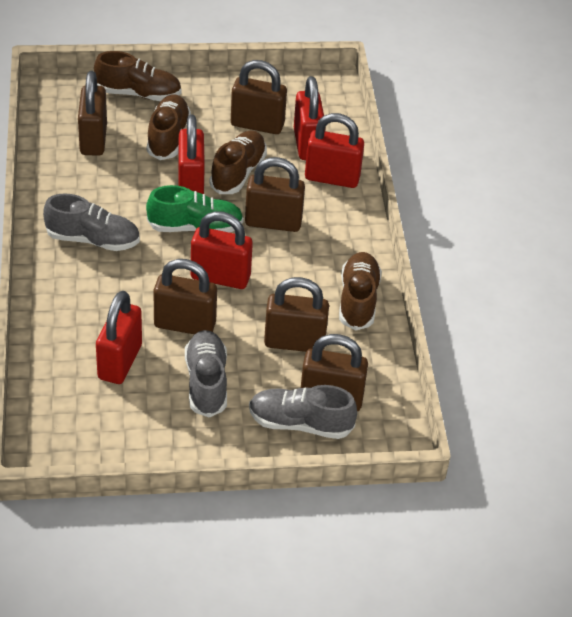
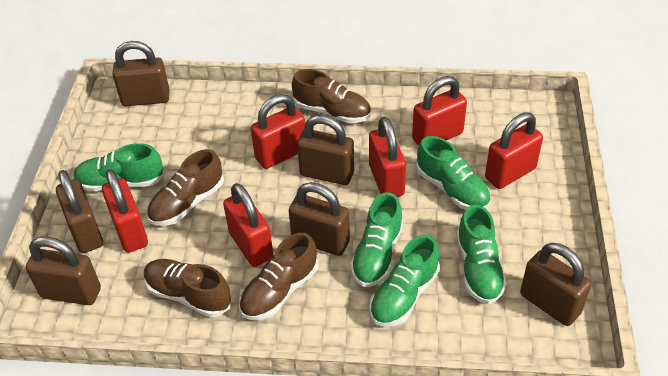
green shoe: [146,185,244,233] = 1 -> [73,143,165,191] [350,192,403,287] [369,235,440,327] [416,136,491,210] [456,205,507,304] = 5
grey shoe: [43,193,140,251] [185,330,227,418] [249,385,357,439] = 3 -> none = 0
red padlock: [96,291,142,384] [179,115,205,194] [191,211,253,289] [294,76,324,160] [305,113,364,188] = 5 -> [102,169,148,253] [223,183,273,267] [251,94,305,169] [369,117,406,197] [412,76,467,146] [485,112,543,189] = 6

